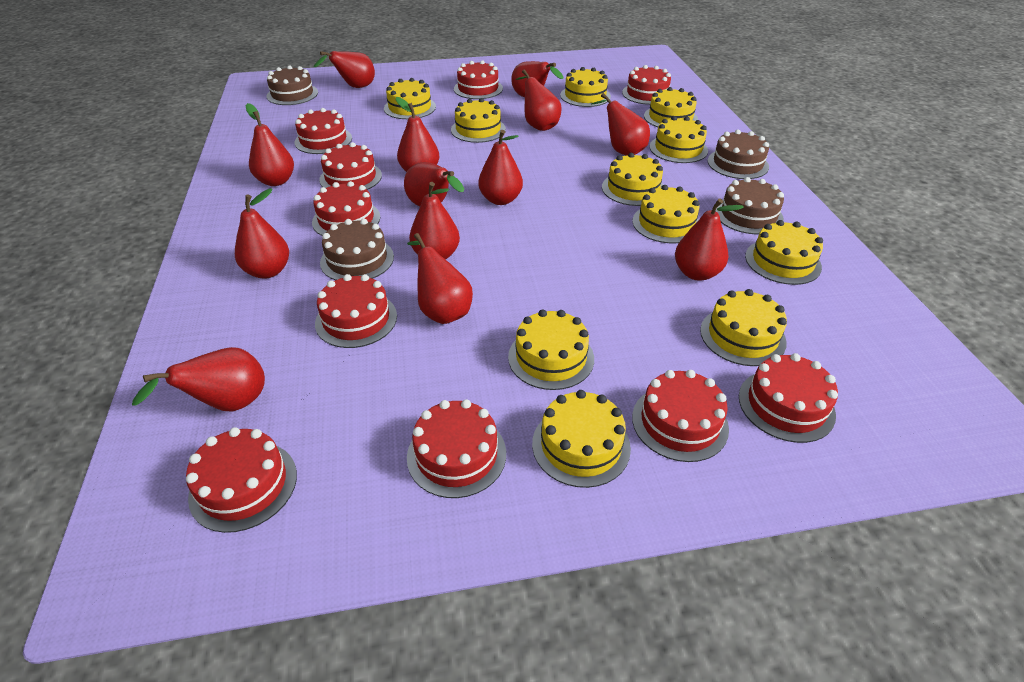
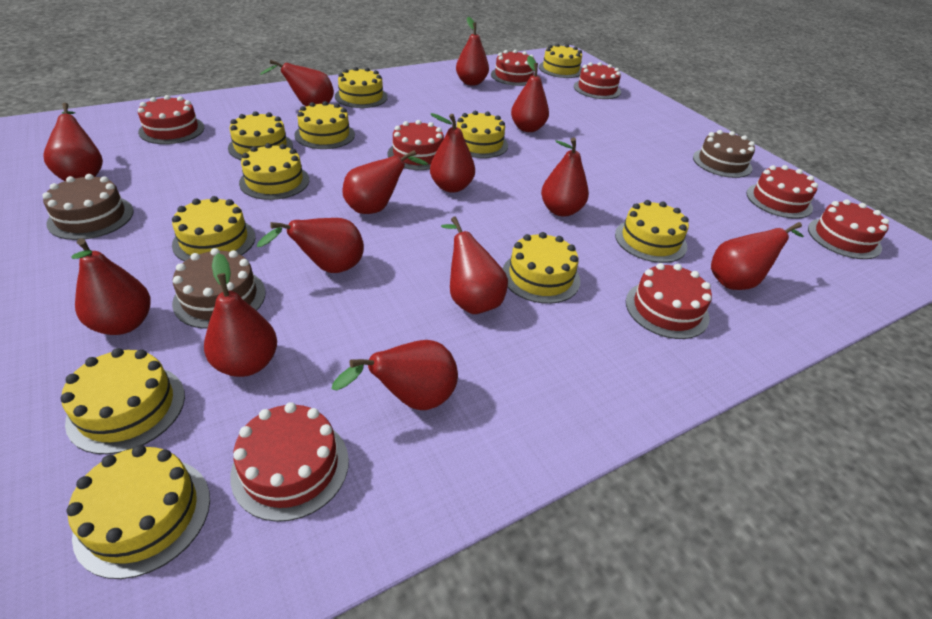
brown cake: [267,65,318,105] [320,219,394,280] [708,130,769,179] [716,177,784,234] = 4 -> [43,174,134,240] [172,248,266,329] [693,130,755,178] = 3
red cake: [186,427,297,533] [294,108,352,154] [312,181,380,236] [315,274,397,348] [319,142,382,190] [407,399,506,498] [454,60,503,99] [622,65,671,105] [632,370,729,462] [739,353,838,443] = 10 -> [138,95,204,144] [230,402,349,522] [388,120,444,170] [491,50,534,86] [574,62,621,99] [626,263,712,339] [746,165,818,219] [808,199,889,259] = 8

